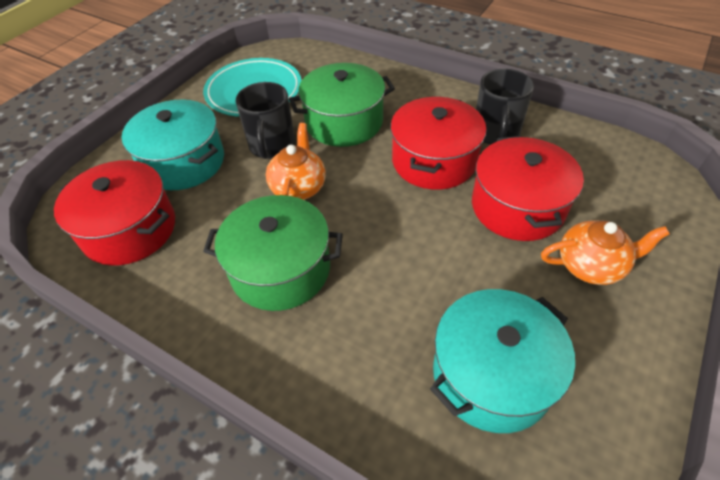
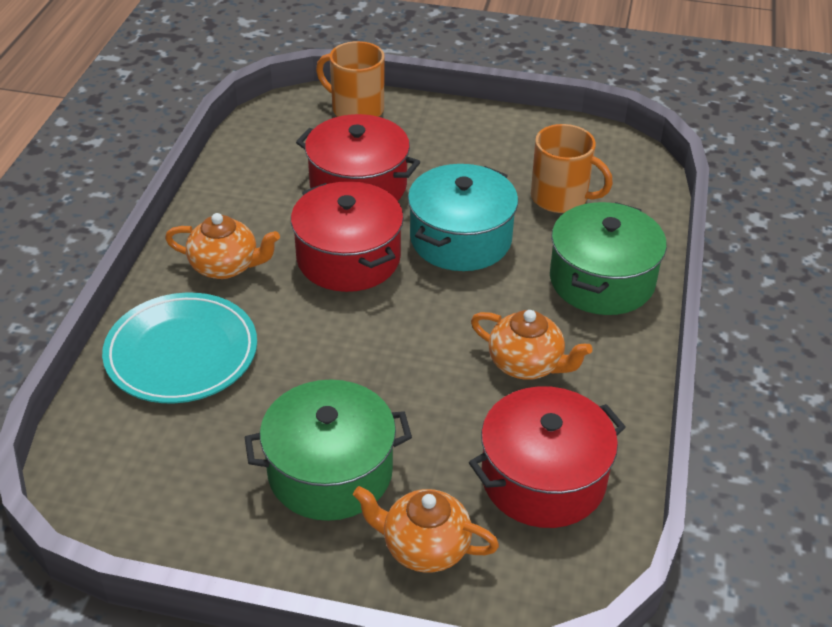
black mug: [236,82,295,159] [476,69,534,145] = 2 -> none = 0
orange mug: none = 0 -> [316,41,385,117] [531,124,613,213] = 2
orange teapot: [266,123,326,200] [541,220,670,285] = 2 -> [165,213,280,279] [353,486,499,573] [471,310,592,380] = 3
turquoise pot: [122,99,224,190] [430,289,575,433] = 2 -> [408,164,518,271] = 1

